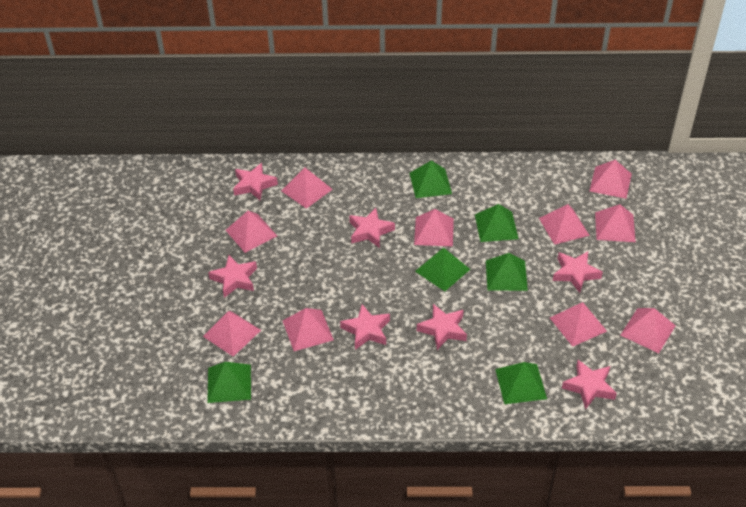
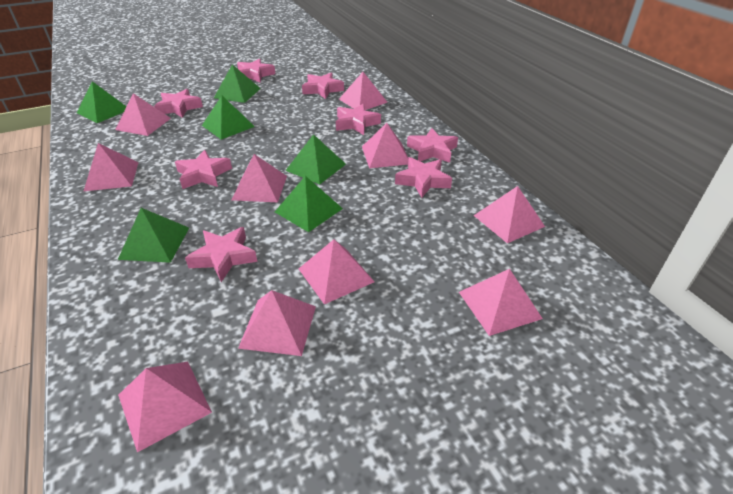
pink star: [208,255,257,298] [233,163,278,201] [340,304,390,350] [349,208,395,248] [417,304,467,350] [553,251,603,293] [562,360,617,410] = 7 -> [154,89,203,118] [175,150,232,189] [185,227,257,282] [237,58,275,83] [302,73,344,99] [336,104,381,135] [395,157,452,198] [407,128,458,163] = 8

